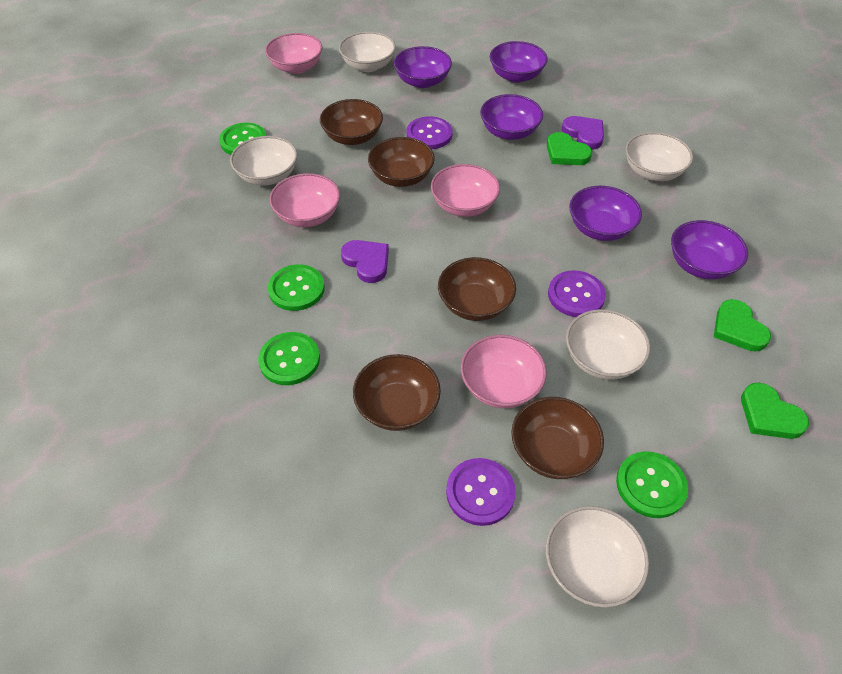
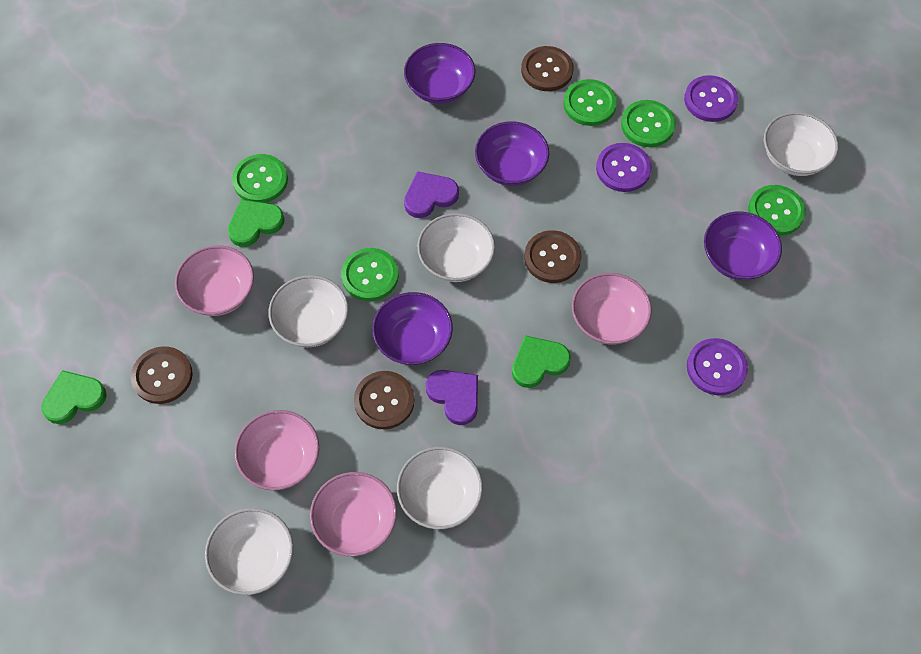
brown bowl: [320,99,383,145] [353,354,441,431] [368,137,435,187] [438,257,516,321] [511,397,604,479] = 5 -> none = 0
brown button: none = 0 -> [131,346,193,404] [354,371,415,429] [521,46,574,91] [524,230,581,283] = 4
green button: [219,123,266,155] [258,332,320,385] [268,265,325,311] [616,451,688,518] = 4 -> [232,154,288,203] [341,248,399,301] [563,79,617,126] [621,100,675,147] [748,185,806,236] = 5
purple bowl: [394,46,452,88] [480,94,543,140] [490,41,548,83] [570,186,642,241] [671,220,748,280] = 5 -> [372,292,453,365] [404,43,475,104] [475,121,549,186] [704,212,782,280] = 4

